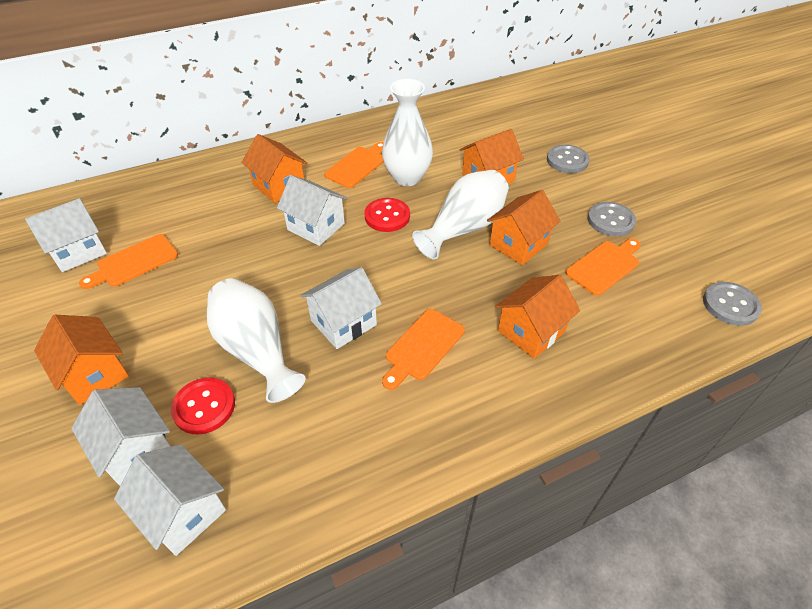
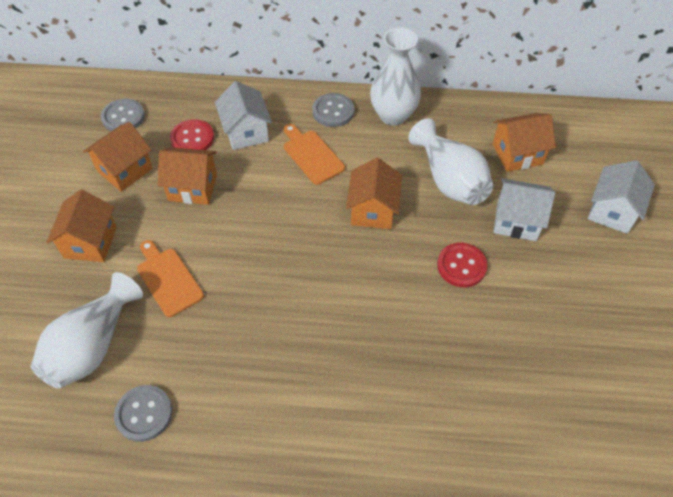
orange cutting board: [79,234,178,289] [324,142,384,188] [382,309,465,390] [566,239,641,296] = 4 -> [137,240,204,317] [284,124,345,185] = 2
white house: [25,198,107,272] [71,387,171,486] [114,444,226,556] [277,175,348,246] [300,267,382,349] = 5 -> [215,81,272,150] [493,178,555,241] [588,160,655,234] = 3

